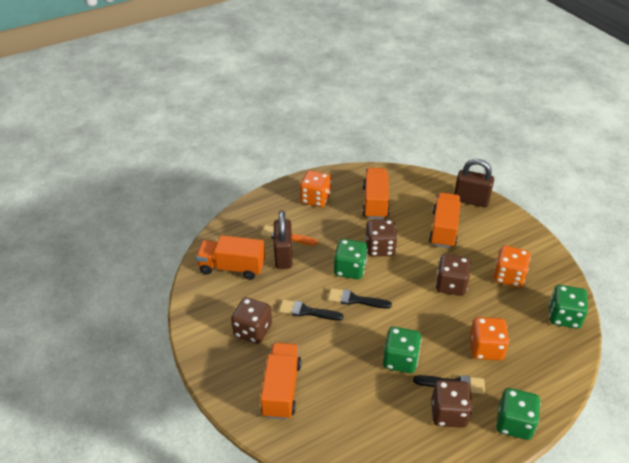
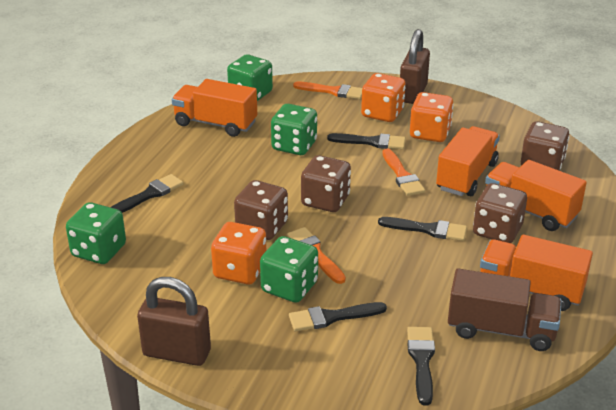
black brush: [279,299,344,321] [328,288,392,309] [413,375,485,394] = 3 -> [111,174,184,213] [289,302,387,331] [327,133,406,149] [378,217,467,241] [407,327,435,406] = 5
brown truck: none = 0 -> [448,269,562,351] = 1
orange brush: [260,225,318,245] = 1 -> [287,227,346,284] [293,81,362,99] [382,148,425,196] = 3

